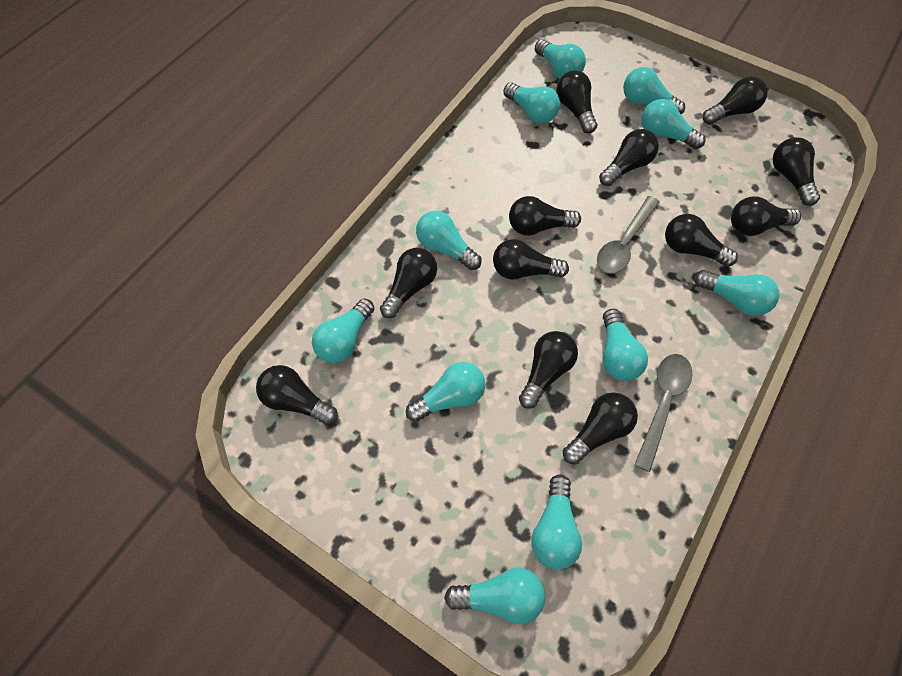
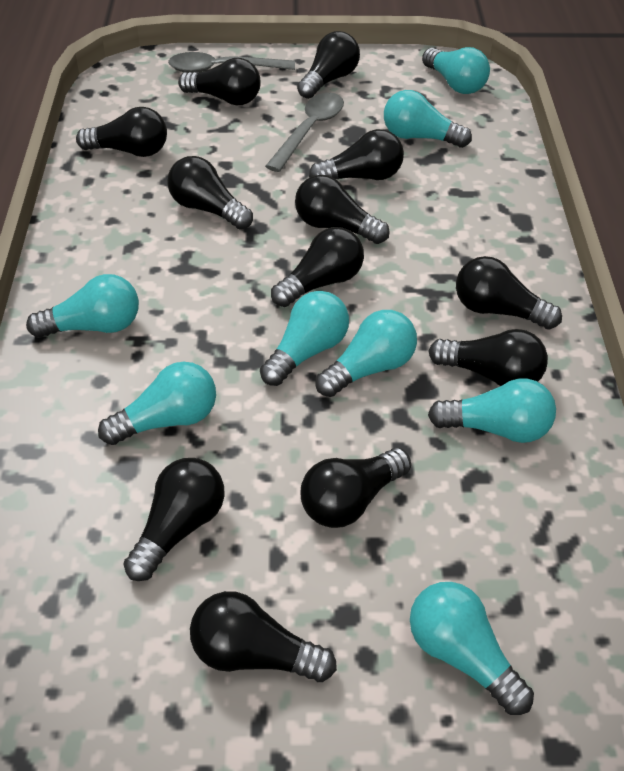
turquoise light bulb: [312,298,375,363] [406,362,485,422] [416,211,481,270] [444,568,545,624] [503,82,560,124] [531,474,582,570] [535,39,586,78] [603,309,648,381] [623,67,685,114] [641,99,705,149] [694,270,779,316] = 11 -> [26,274,139,338] [98,362,216,445] [260,291,349,386] [315,310,417,397] [384,90,472,148] [410,582,534,715] [422,47,490,94] [428,378,556,443] = 8

